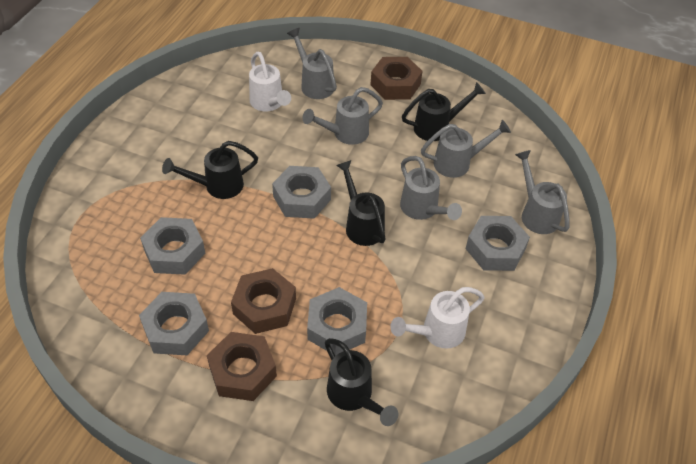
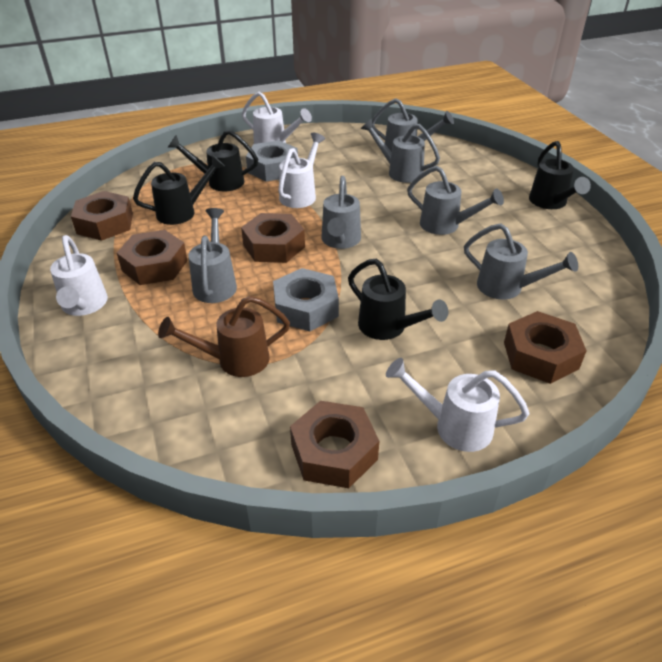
brown nut: [207,332,277,401] [231,268,296,334] [370,57,423,100] = 3 -> [71,191,133,241] [117,230,188,285] [241,213,305,263] [290,401,379,488] [504,311,587,384] = 5
brown watering can: none = 0 -> [158,296,290,377] = 1
grey nut: [139,292,209,355] [140,217,206,275] [272,166,331,219] [307,287,367,356] [465,216,530,271] = 5 -> [246,140,298,182] [273,268,339,331] = 2
grey watering can: [287,28,337,99] [302,87,383,145] [400,156,462,220] [421,120,511,178] [515,150,570,234] = 5 -> [188,208,237,303] [322,176,361,249] [361,118,440,183] [372,98,454,152] [407,166,504,235] [464,223,578,300] = 6
white watering can: [249,52,291,112] [390,287,484,349] = 2 -> [50,235,108,316] [242,92,312,144] [278,133,325,208] [386,358,529,452] = 4

